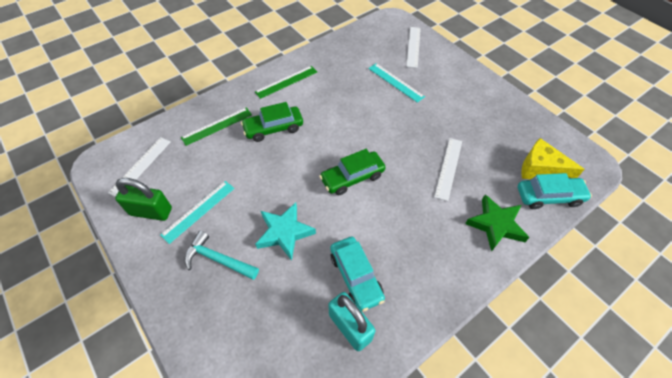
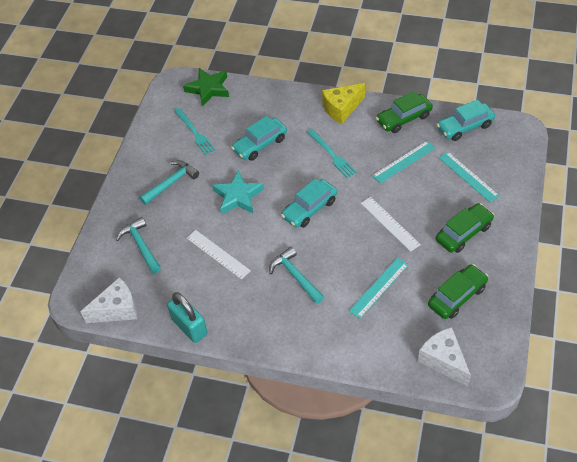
green car: [241,102,303,142] [319,149,386,195] = 2 -> [376,91,433,133] [428,264,488,319] [436,203,494,253] = 3
green padlock: [115,178,172,221] = 1 -> none = 0
green ruler: [181,107,252,146] [255,66,317,99] = 2 -> none = 0
turquoise car: [330,237,385,312] [518,173,592,209] = 2 -> [231,116,287,161] [281,178,337,228] [436,99,495,141] = 3
turquoise fork: none = 0 -> [174,108,216,155] [307,129,357,178] = 2
turquoise hammer: [184,230,259,280] = 1 -> [116,217,161,273] [140,160,199,205] [269,246,324,304] = 3
turquoise ruler: [160,181,235,244] [368,63,425,103] = 2 -> [349,258,409,319] [372,141,435,183] [439,152,500,202] = 3
white cheese: none = 0 -> [80,277,138,323] [418,327,471,386] = 2
white ruler: [108,137,171,197] [406,27,421,68] [434,138,462,201] = 3 -> [187,230,251,280] [361,197,421,252] = 2

